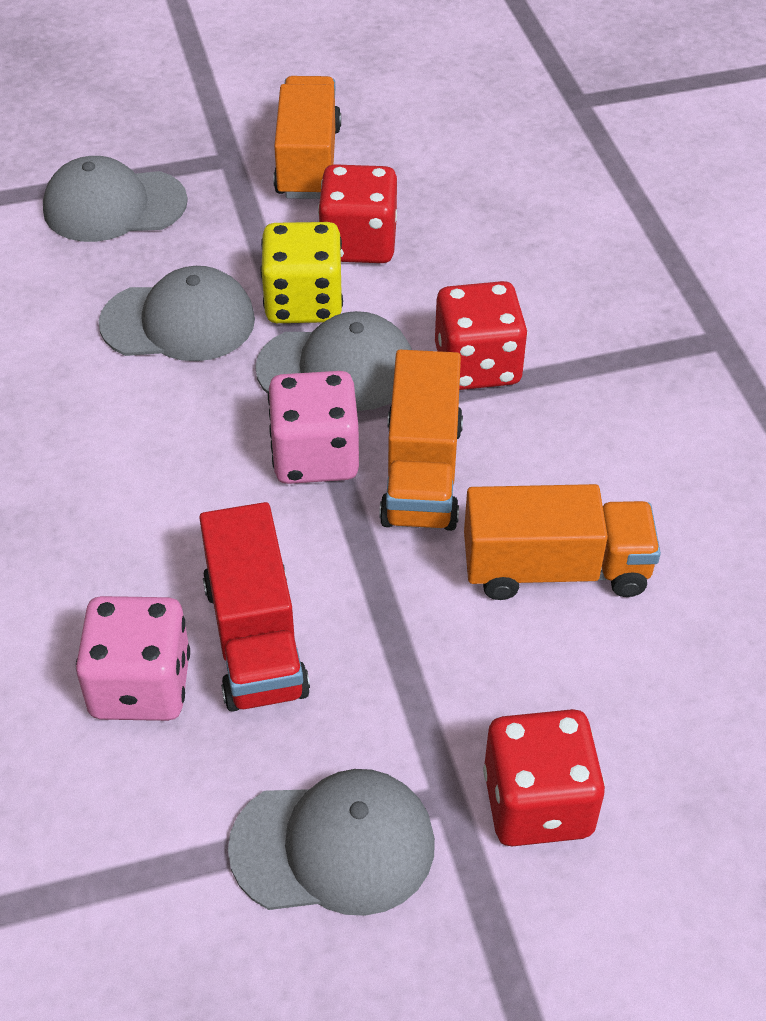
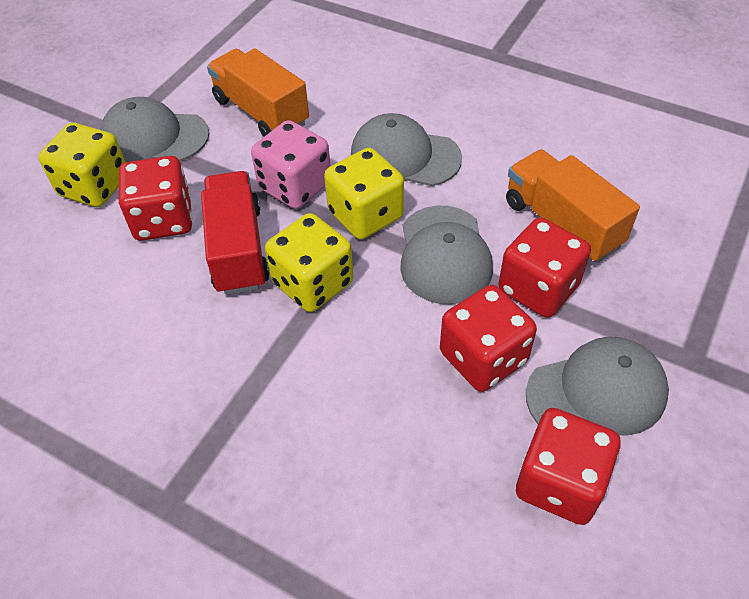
orange truck: [273,76,341,199] [379,350,463,531] [464,484,661,600] = 3 -> [207,49,309,137] [506,149,640,263] = 2
pink dice: [76,596,190,721] [268,371,359,484] = 2 -> [251,120,331,209] = 1
red dice: [318,164,397,263] [435,281,528,390] [483,709,605,846] = 3 -> [119,156,192,240] [440,285,537,392] [499,218,591,318] [516,408,621,525] = 4
yellow dice: [260,222,343,323] = 1 -> [38,123,125,207] [265,213,353,312] [324,148,404,240] = 3

